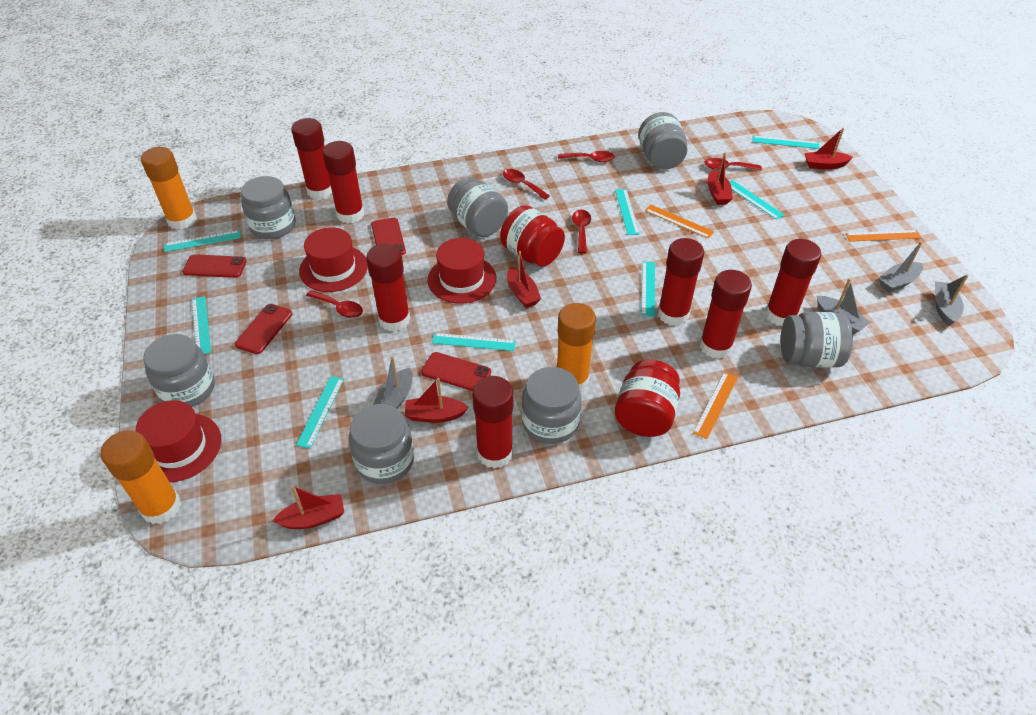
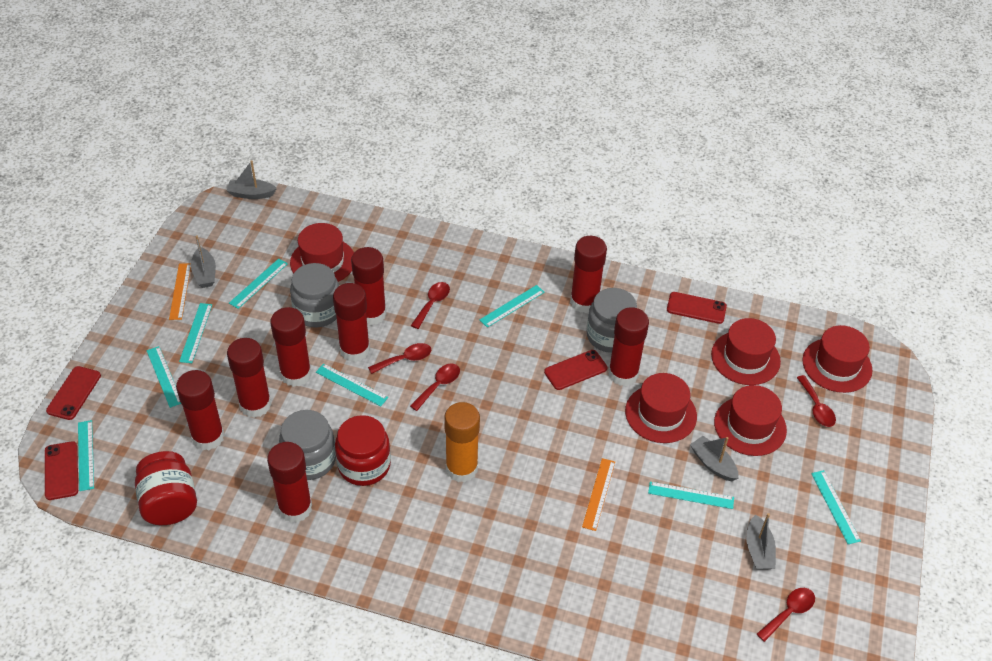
grey jar: [143,334,215,407] [241,176,295,239] [349,404,414,484] [447,177,508,237] [522,367,581,444] [638,112,688,170] [781,312,853,368] = 7 -> [279,410,336,480] [290,263,339,327] [587,288,637,353] = 3
orange glue stick: [101,430,181,524] [141,147,197,230] [557,303,596,392] = 3 -> [444,402,480,482] = 1
orange ruler: [645,205,714,238] [693,372,738,439] [845,230,921,242] = 3 -> [169,263,191,320] [582,458,615,531] = 2
red boat: [272,485,344,529] [405,378,468,423] [507,251,541,308] [707,152,733,205] [805,128,853,170] = 5 -> none = 0
red glue stick: [291,118,332,199] [322,141,364,224] [366,244,410,332] [472,376,513,469] [658,238,704,326] [700,270,752,359] [765,239,821,326] = 7 -> [176,370,225,450] [227,338,271,418] [267,442,312,523] [270,307,311,387] [333,283,370,362] [351,247,386,325] [570,236,607,313] [608,307,649,386] = 8
red hat: [136,400,221,482] [299,227,368,292] [427,238,496,304] = 3 -> [290,223,354,282] [625,373,697,443] [711,318,781,385] [714,385,787,456] [802,325,872,393] = 5

